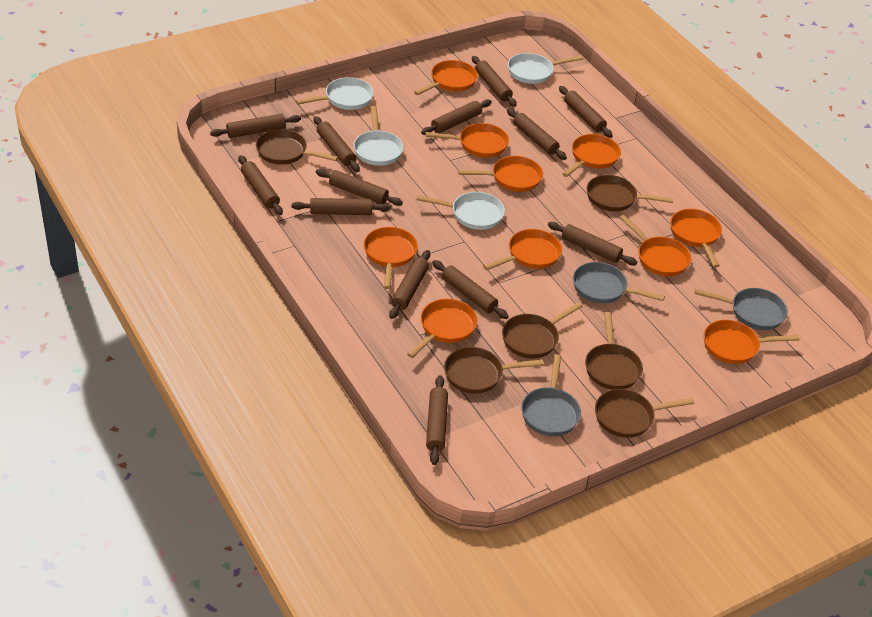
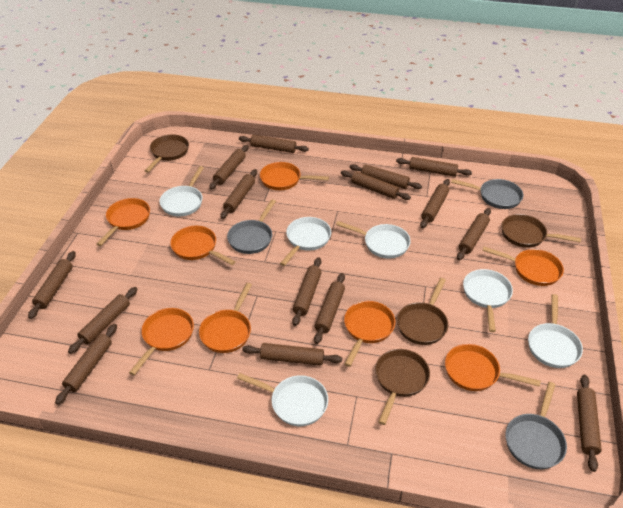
brown pan: [256,129,338,165] [444,347,544,394] [502,302,583,358] [585,312,643,390] [587,175,674,211] [595,389,694,438] = 6 -> [145,134,189,173] [375,349,430,425] [397,278,448,345] [501,214,581,248] = 4
brown rolling pin: [210,114,301,138] [238,155,283,215] [291,198,391,215] [313,116,360,172] [316,169,403,206] [389,250,430,319] [421,99,492,135] [426,375,448,465] [432,260,509,319] [472,56,517,107] [507,108,567,160] [548,222,637,265] [559,86,613,138] = 13 -> [28,251,76,319] [55,324,117,405] [68,287,137,354] [209,145,248,190] [220,169,257,219] [239,135,309,153] [242,343,342,366] [292,257,322,326] [314,273,345,344] [341,170,411,200] [349,164,422,189] [396,157,472,177] [420,179,450,228] [457,208,491,260] [577,375,602,472] = 15
orange pan: [364,227,418,289] [407,299,477,358] [414,60,478,95] [425,123,509,158] [458,156,543,192] [483,229,562,270] [563,134,621,177] [619,215,691,276] [670,209,722,268] [704,320,800,364] = 10 -> [97,198,150,246] [129,308,194,375] [170,226,236,265] [199,283,252,353] [260,162,329,190] [344,301,395,367] [445,344,541,391] [482,247,564,286] = 8
white pan: [296,77,374,110] [354,106,403,166] [417,192,505,230] [508,53,583,84] = 4 -> [159,166,204,216] [237,373,328,426] [280,217,331,266] [336,221,411,258] [463,269,513,332] [528,294,583,368] = 6

